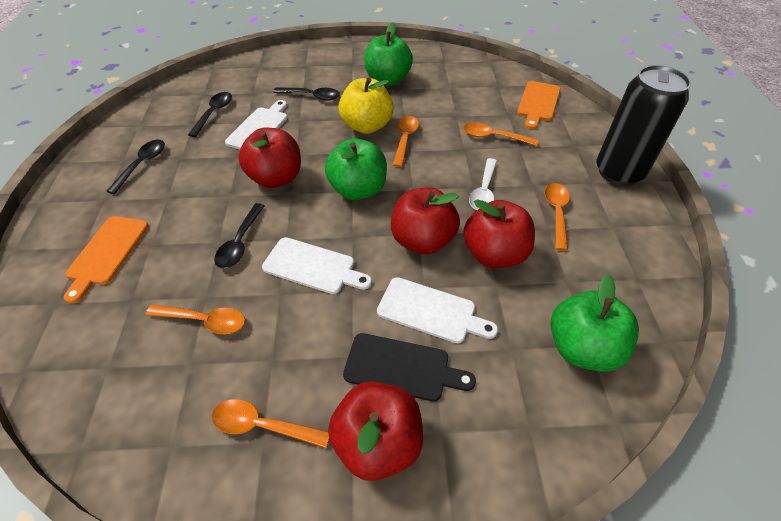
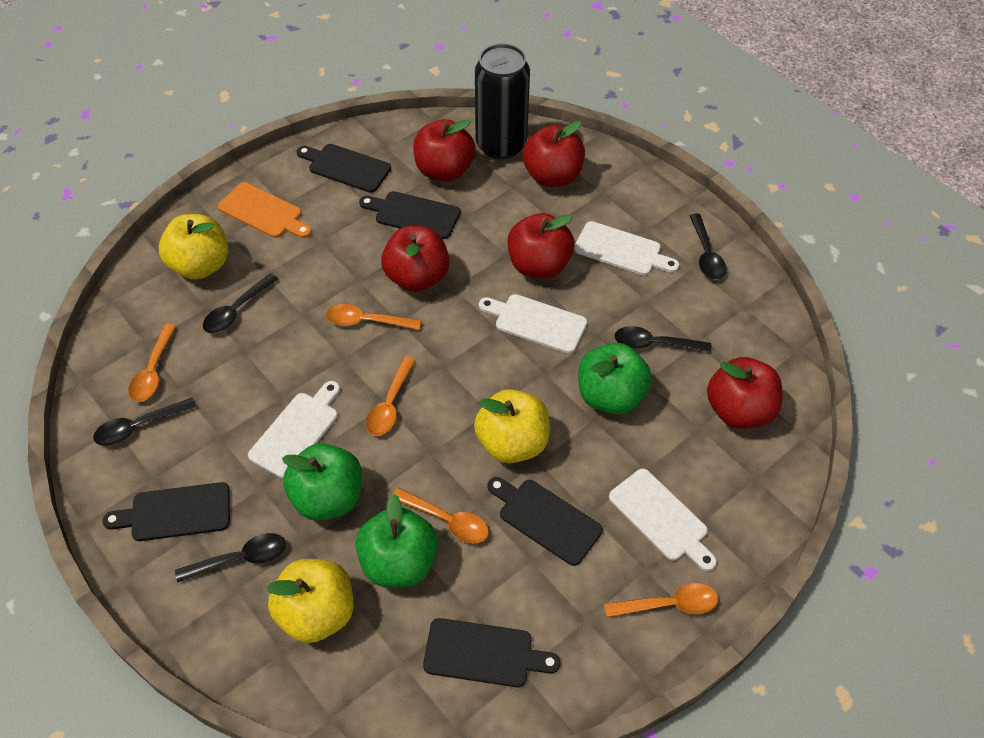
black cutting board: [343,333,476,402] = 1 -> [102,482,230,541] [297,144,391,193] [359,191,461,239] [423,618,561,687] [487,477,603,566] = 5
black spoon: [106,140,165,194] [188,92,232,137] [214,203,265,268] [273,88,340,101] = 4 -> [93,398,196,446] [175,533,286,583] [203,273,278,333] [614,326,711,353] [689,213,726,280] = 5
orange cutting board: [64,216,149,304] [517,81,560,129] = 2 -> [218,182,312,238] = 1
red apple: [238,128,301,188] [328,381,423,481] [391,187,460,254] [463,199,535,268] = 4 -> [381,226,450,292] [413,119,476,181] [508,213,575,278] [522,121,585,187] [707,357,783,429] = 5
white cutting board: [225,100,287,149] [262,237,372,294] [377,277,498,343] = 3 -> [248,381,340,479] [479,294,587,354] [574,221,679,275] [609,468,717,571] = 4
white spoon: [469,158,497,210] = 1 -> none = 0
yellow apple: [339,77,394,134] = 1 -> [159,214,228,280] [266,559,354,643] [474,389,550,463] = 3

